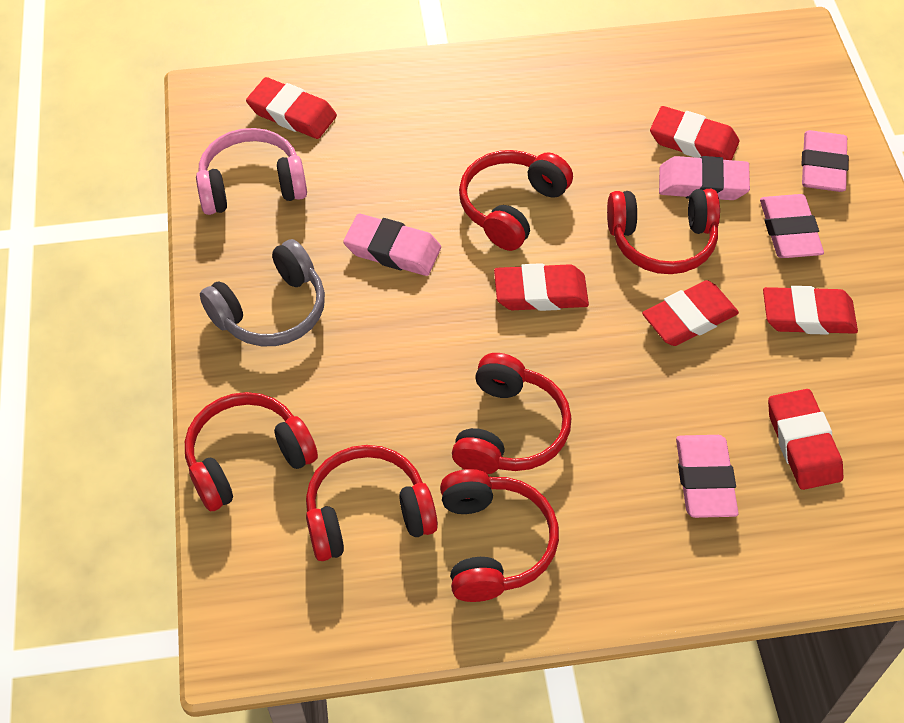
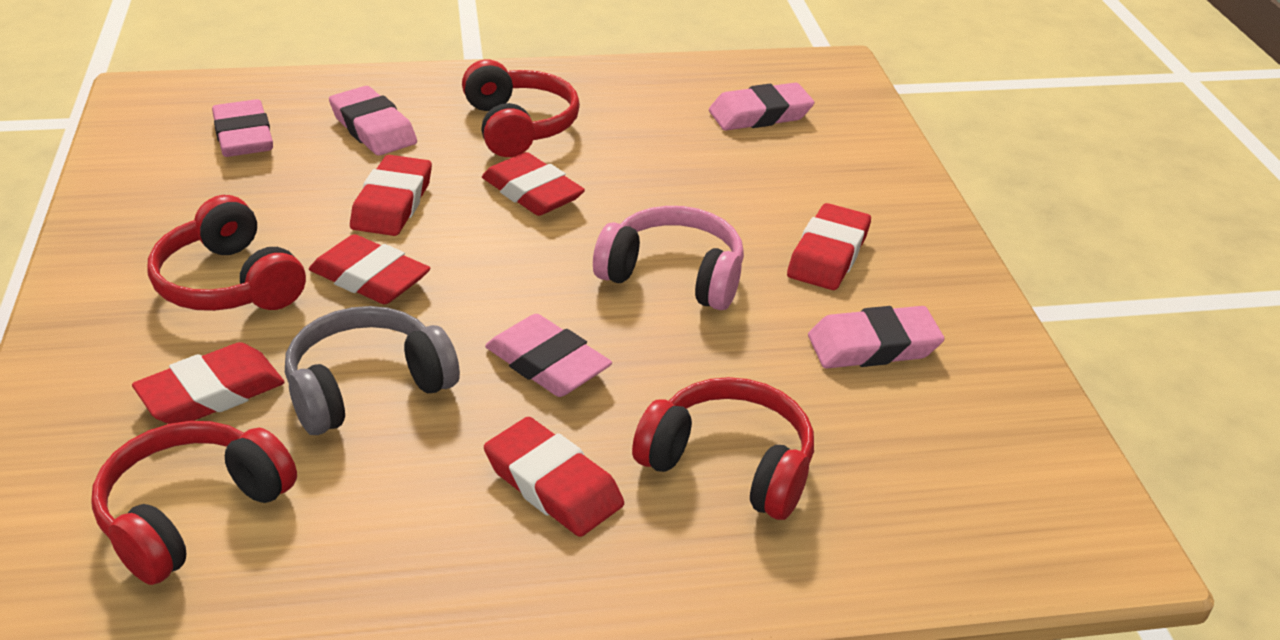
red headphones: [185,392,318,511] [306,445,438,561] [440,469,559,602] [452,353,572,474] [459,150,573,251] [607,189,720,274] = 6 -> [91,421,297,585] [147,195,306,311] [462,60,580,157] [632,377,814,520] = 4

